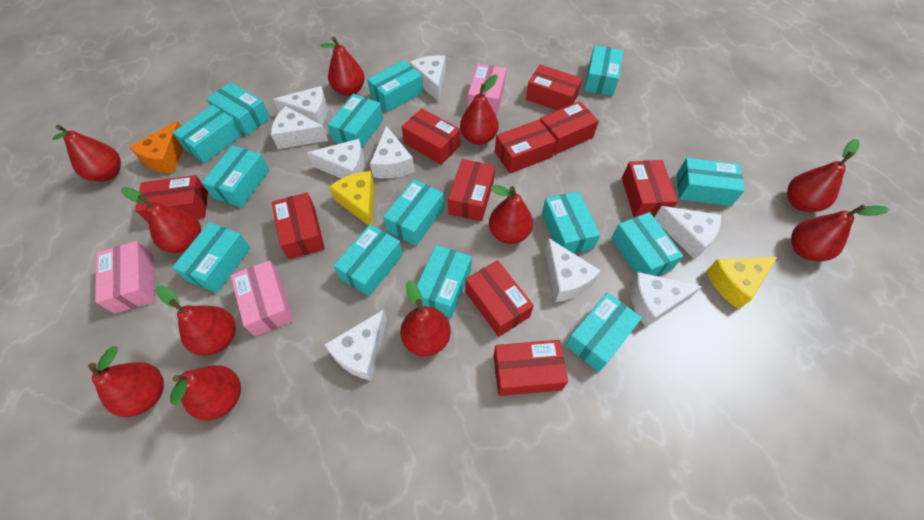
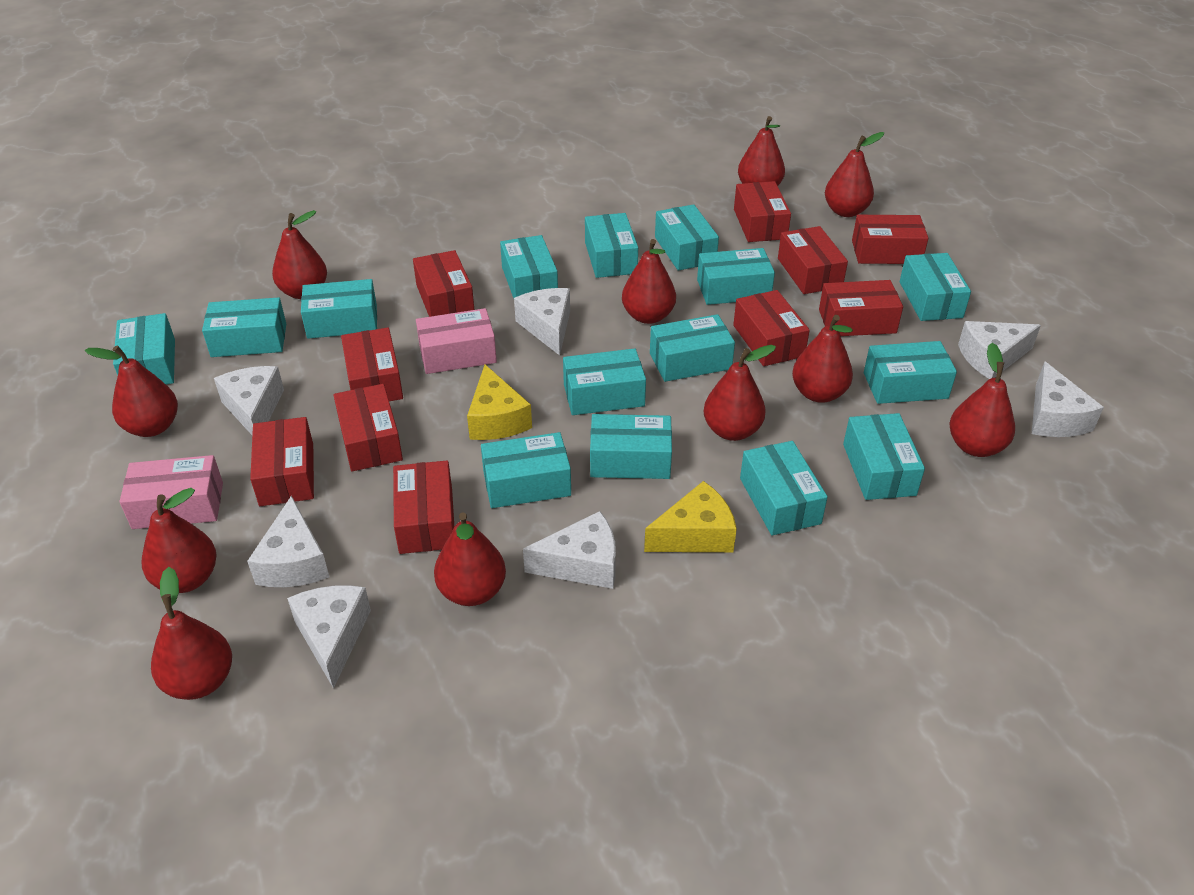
orange cheese: [129,121,183,173] = 1 -> none = 0
pink box: [95,241,155,314] [231,260,294,337] [468,64,506,116] = 3 -> [119,455,223,529] [416,308,497,374] = 2
turquoise box: [172,105,242,163] [172,222,251,293] [202,145,269,208] [207,82,270,136] [328,94,383,148] [333,224,403,296] [367,60,423,112] [383,179,444,246] [417,245,472,318] [542,191,600,254] [565,292,642,372] [584,45,623,96] [611,212,683,276] [677,158,745,206] = 14 -> [113,313,175,385] [202,297,286,357] [301,279,377,339] [481,432,571,508] [500,235,558,298] [563,348,646,415] [585,213,638,278] [590,414,672,479] [650,314,735,382] [655,204,719,271] [697,248,775,305] [740,441,828,535] [843,413,925,500] [864,341,957,404] [900,253,971,321] = 15
white cheese: [271,106,328,149] [273,86,328,125] [307,139,364,179] [324,310,387,381] [370,126,415,178] [409,55,446,102] [545,238,601,302] [630,272,702,327] [654,206,721,259] = 9 -> [214,366,284,435] [247,496,329,587] [287,585,371,689] [514,288,570,356] [523,511,616,589] [958,321,1041,379] [1032,362,1104,437] = 7

